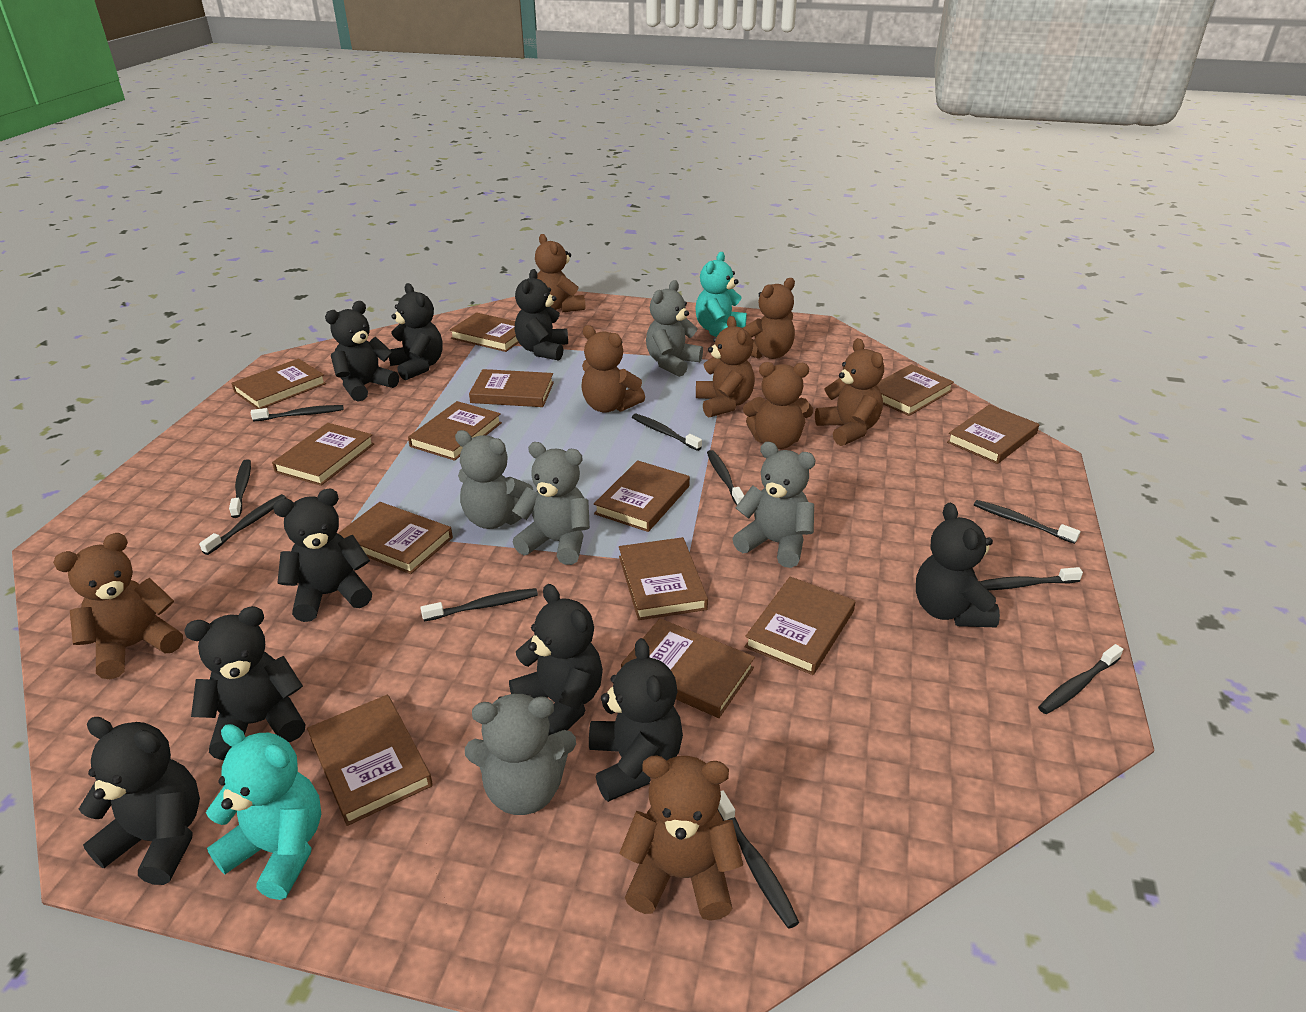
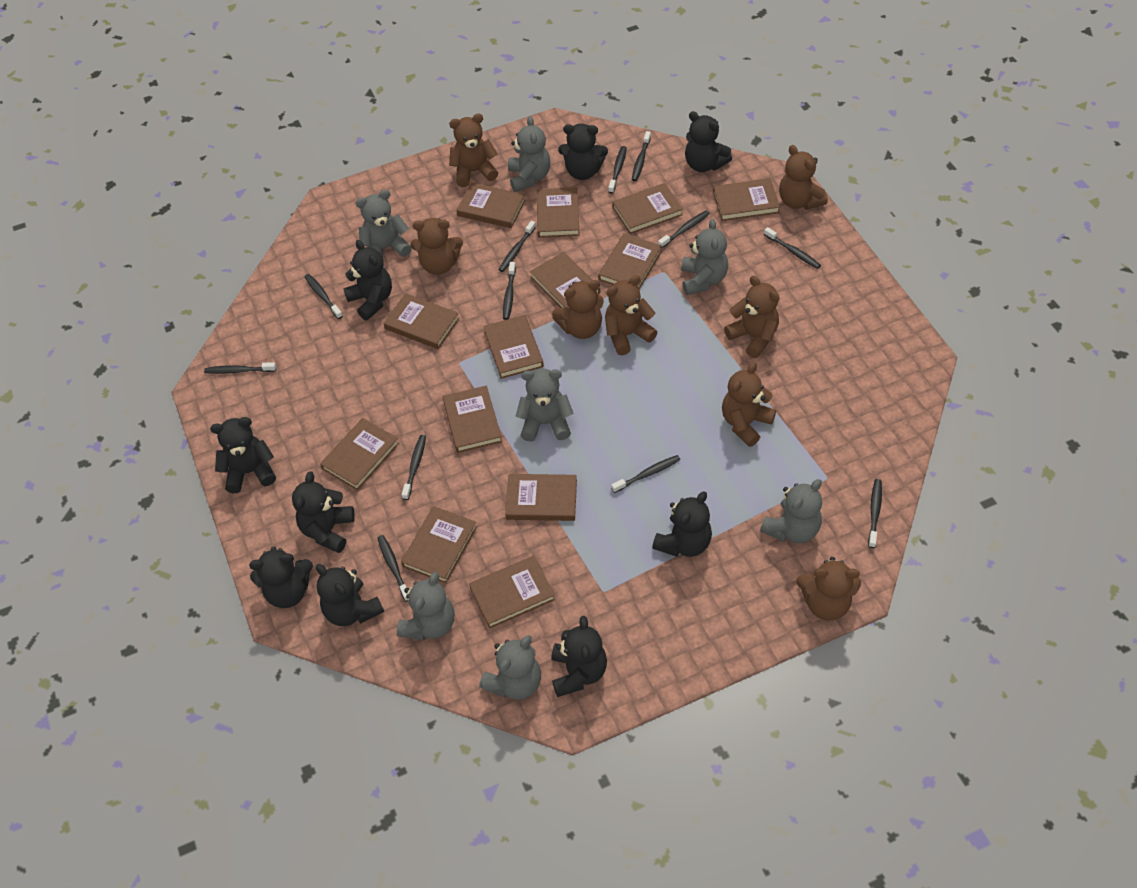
black toothbrush: [199,494,286,555] [229,459,251,518] [251,405,344,422] [420,588,538,621] [632,414,702,451] [707,450,744,505] [718,790,799,929] [974,500,1080,544] [979,567,1083,590] [1038,644,1123,714] = 10 -> [204,362,276,374] [305,274,343,319] [377,535,409,601] [402,435,426,500] [499,221,536,272] [503,262,516,320] [608,146,627,194] [611,455,680,493] [632,131,651,181] [658,211,710,248] [764,227,821,269] [868,479,882,548] = 12
grey teddy bear: [455,430,533,529] [465,693,576,815] [512,442,590,565] [646,280,703,377] [733,442,816,568] = 5 -> [356,190,412,258] [397,572,454,640] [479,635,541,700] [508,116,550,192] [516,368,574,442] [681,219,728,295] [760,479,822,543] = 7
turquoise teddy bear: [206,724,321,900] [695,252,747,337] = 2 -> none = 0

